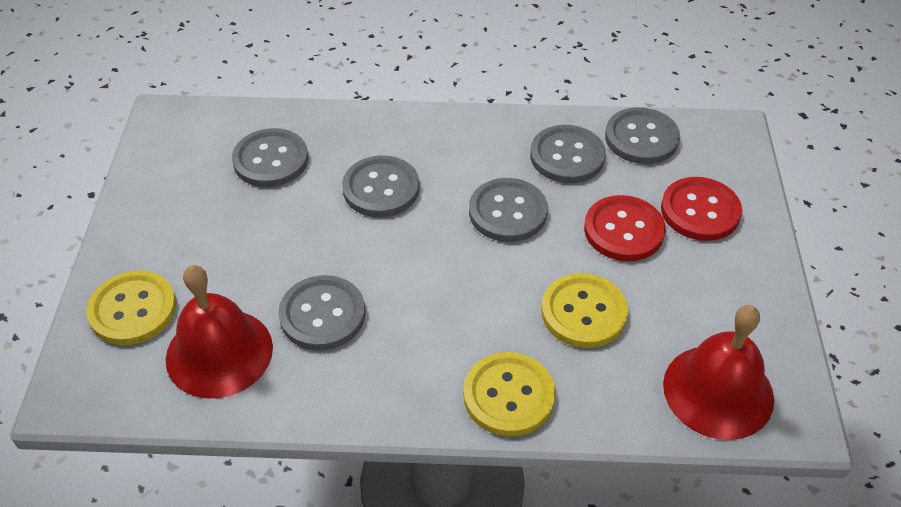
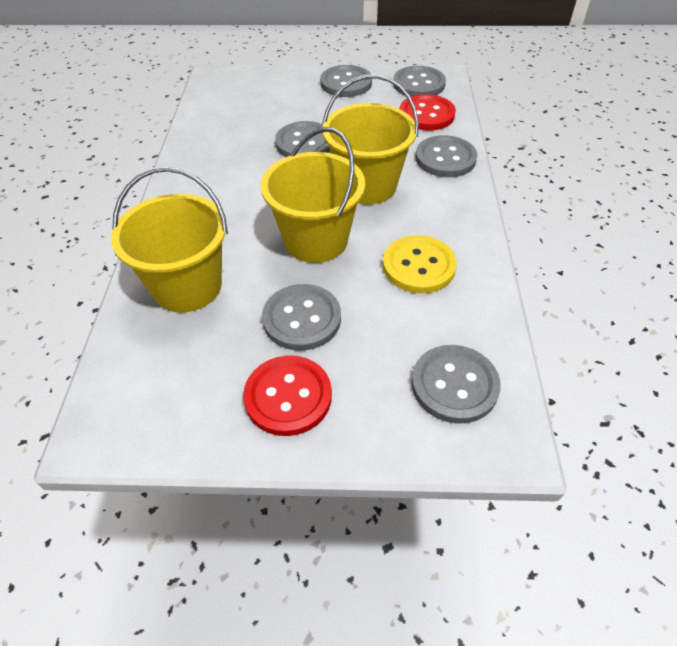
red bell: [166,265,273,399] [663,305,774,440] = 2 -> none = 0
yellow bucket: none = 0 -> [111,167,228,313] [260,127,365,263] [322,74,419,205] = 3
yellow button: [87,271,176,345] [463,352,556,437] [541,273,628,348] = 3 -> [383,235,457,293] = 1

